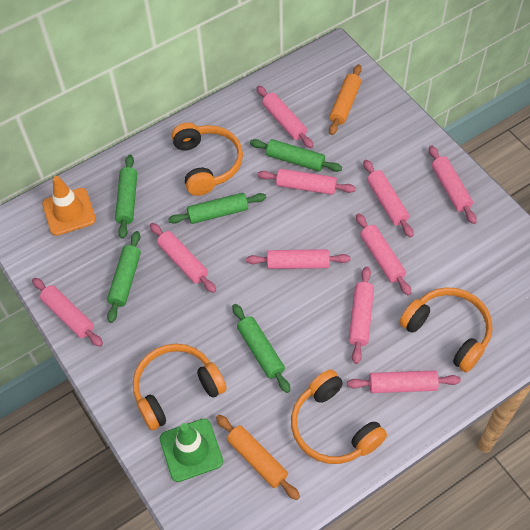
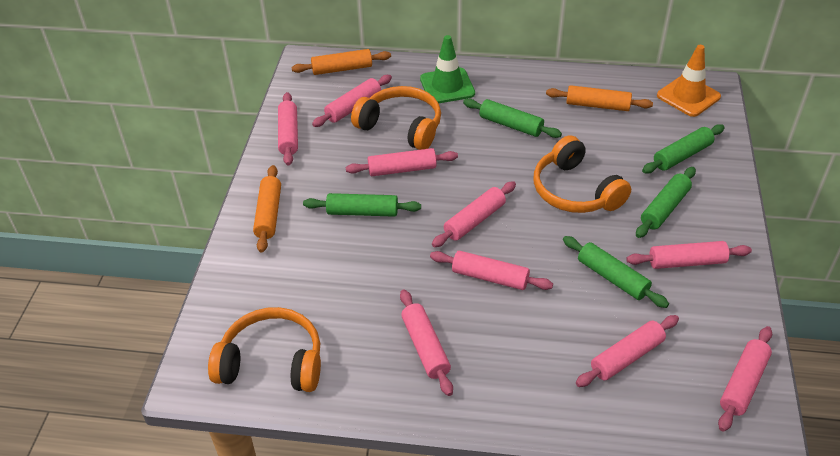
orange headphones: [133,344,227,431] [171,123,243,196] [291,369,387,464] [399,287,492,373] = 4 -> [208,307,321,392] [351,86,441,150] [534,135,631,213] = 3
orange rolling pin: [216,415,300,500] [329,64,362,135] = 2 -> [253,165,281,253] [291,49,391,75] [546,85,653,111] = 3
pink rolling pin: [32,278,103,347] [150,223,216,293] [246,249,351,269] [256,85,314,148] [258,169,356,195] [347,370,461,393] [349,266,374,364] [356,213,411,296] [364,160,414,238] [429,145,477,224] = 10 -> [278,92,298,166] [312,75,392,127] [346,148,458,176] [400,290,453,396] [430,250,553,290] [432,181,516,247] [576,315,679,387] [626,241,752,269] [718,326,772,432] = 9

